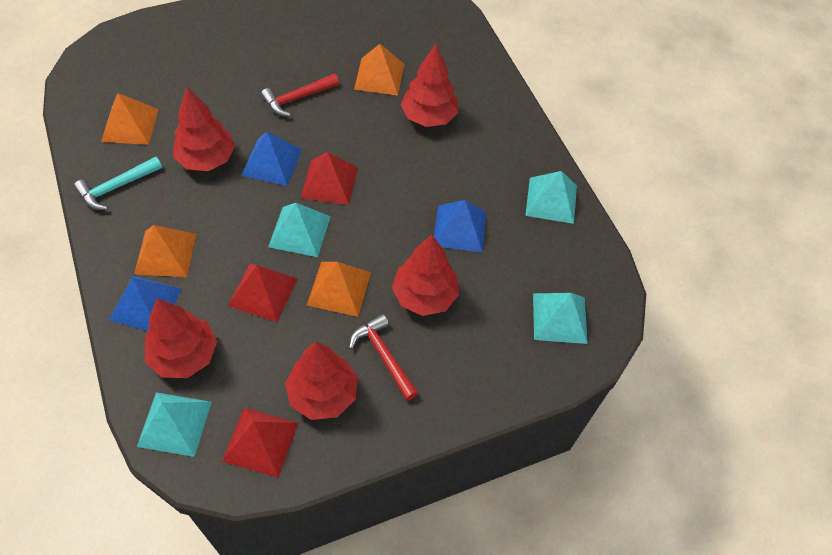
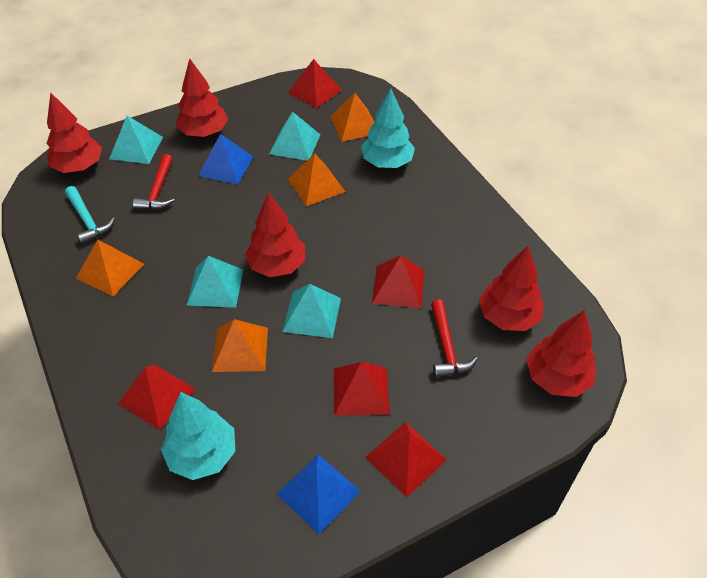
blue pyramid: [109,276,182,331] [241,131,302,186] [434,200,486,253] = 3 -> [198,134,253,185] [277,454,361,534] = 2
red pyramid: [222,408,298,478] [228,263,298,322] [301,152,358,205] = 3 -> [118,364,196,430] [288,59,342,108] [334,362,390,416] [365,422,447,497] [372,255,425,308] = 5
turquoise tree: none = 0 -> [161,392,235,480] [361,89,415,168] = 2

